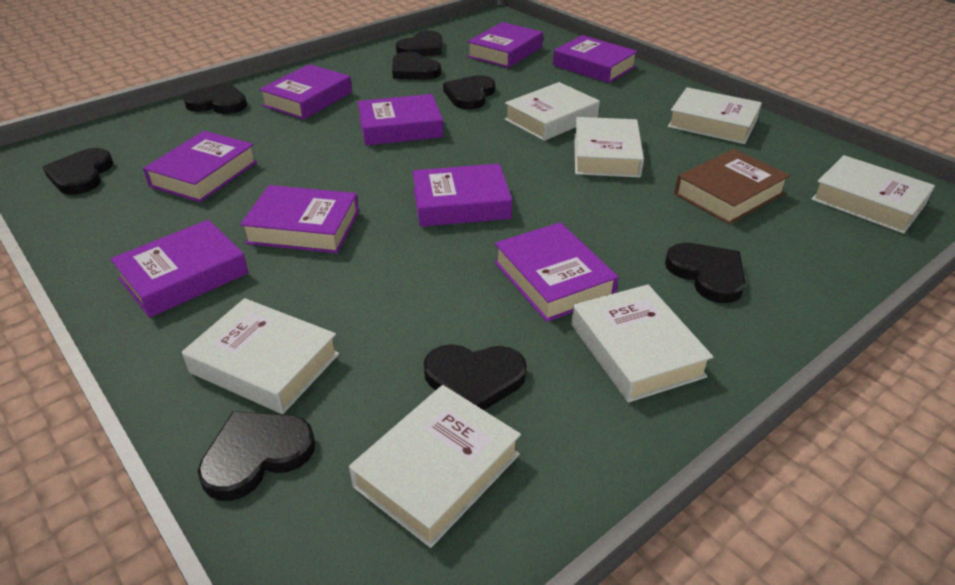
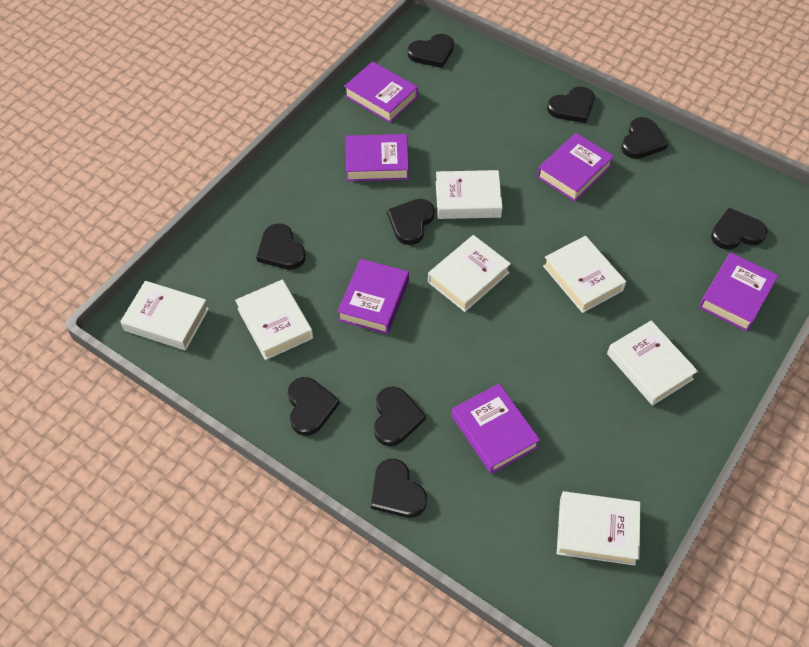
black heart: [42,148,113,195] [184,83,247,114] [198,411,315,501] [392,51,441,80] [396,31,442,56] [424,344,527,410] [443,75,495,110] [665,243,746,303] = 8 -> [256,223,306,270] [288,377,340,436] [371,459,427,518] [374,386,426,446] [387,199,435,245] [408,34,454,68] [547,87,595,123] [621,117,668,159] [711,208,768,249] = 9
brown book: [674,149,790,224] = 1 -> none = 0
purple book: [111,220,249,318] [143,131,257,202] [240,185,359,253] [259,64,352,120] [358,94,443,145] [413,164,512,227] [467,22,543,68] [494,222,618,322] [553,35,638,83] = 9 -> [337,259,409,334] [344,61,418,123] [346,134,409,181] [452,383,540,474] [537,133,614,201] [699,253,779,331] = 6

